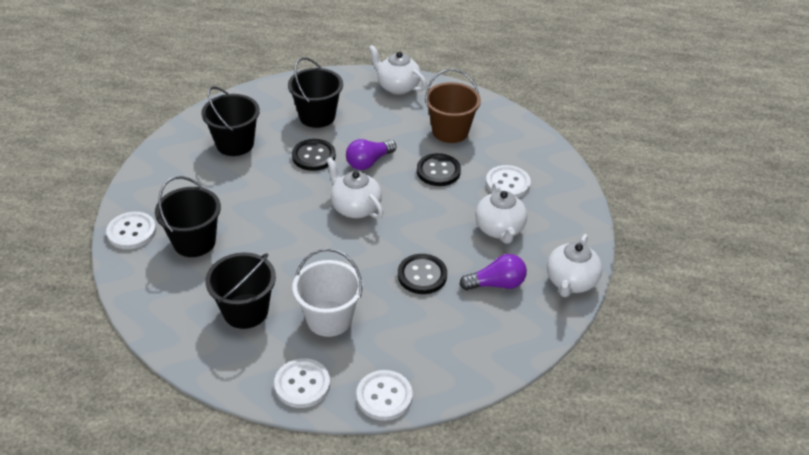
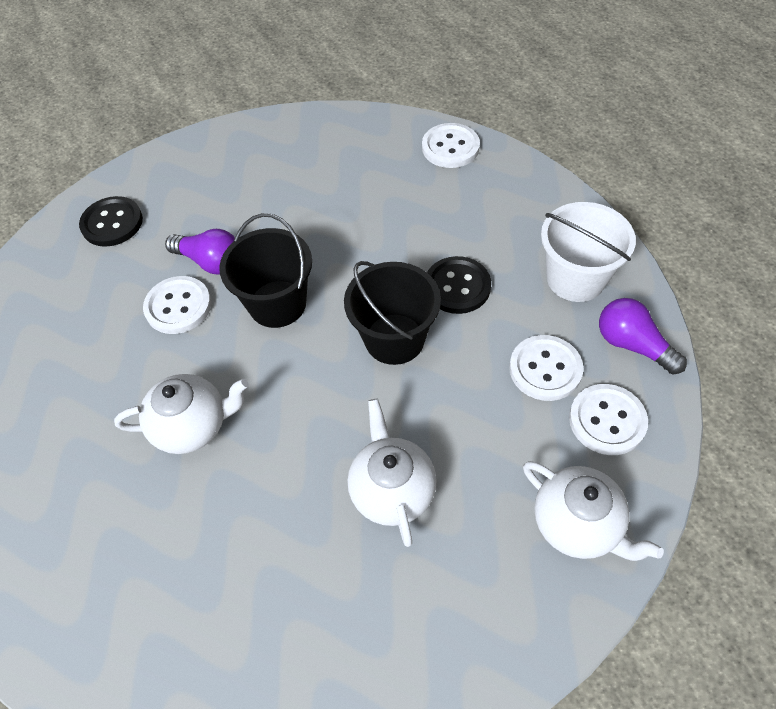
black bucket: [155,176,221,257] [201,86,260,156] [205,252,276,329] [288,57,343,128] = 4 -> [219,213,312,328] [344,261,441,365] = 2
black button: [292,139,336,171] [398,254,447,294] [417,153,461,186] = 3 -> [79,196,143,247] [427,256,491,314] = 2
brown bucket: [425,69,481,143] = 1 -> none = 0
white teapot: [326,157,383,219] [369,45,427,95] [475,182,527,244] [547,234,602,297] = 4 -> [114,374,249,454] [348,399,437,547] [523,461,664,561] = 3

